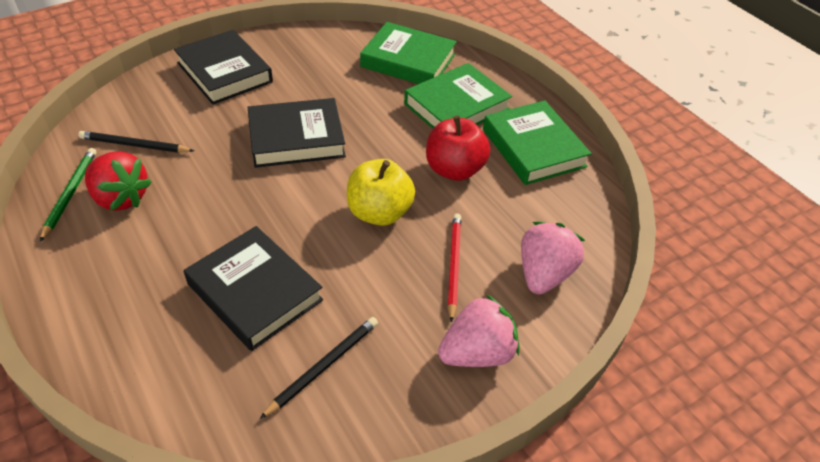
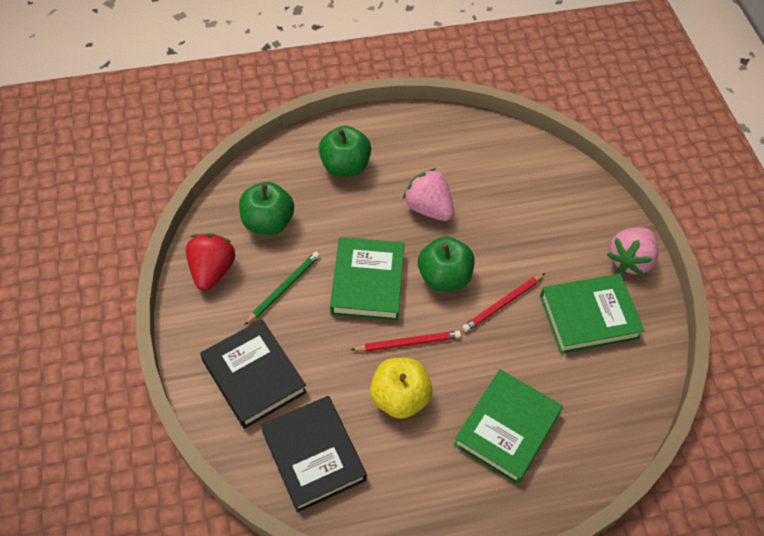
black book: [174,30,273,105] [184,226,323,351] [248,98,346,168] = 3 -> [200,319,307,429] [261,396,367,512] = 2
black pencil: [78,131,194,153] [260,317,378,419] = 2 -> none = 0
green apple: none = 0 -> [239,182,294,235] [319,126,371,177] [418,236,475,292] = 3
red apple: [426,115,490,181] = 1 -> none = 0
red pencil: [447,213,461,323] = 1 -> [351,331,461,352] [462,273,545,332] = 2

